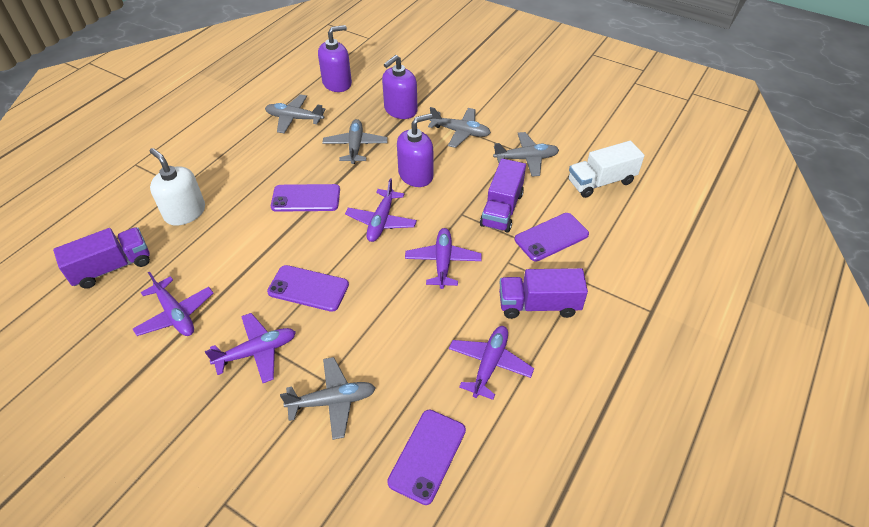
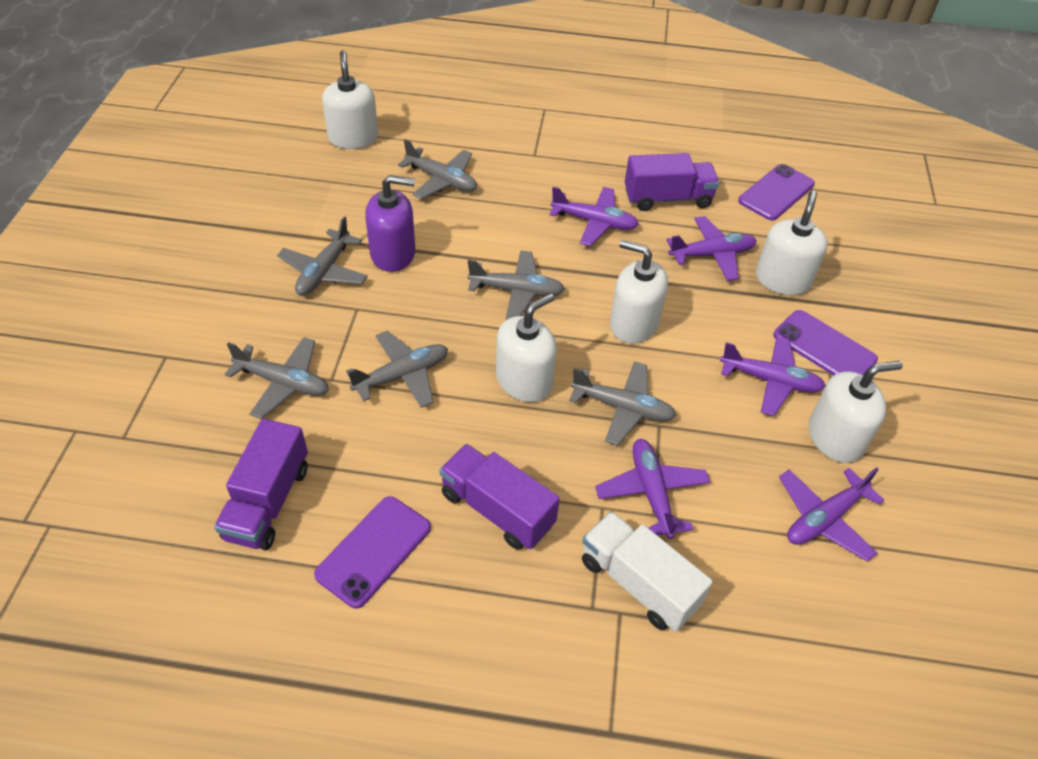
grey plane: [265,94,326,133] [280,357,375,440] [322,119,388,164] [428,107,491,148] [493,132,559,177] = 5 -> [225,337,329,419] [277,216,368,296] [346,331,448,408] [398,139,477,199] [468,250,565,319] [569,361,676,445] = 6
purple phone: [267,265,349,312] [271,184,340,212] [387,410,466,505] [515,213,589,262] = 4 -> [314,496,431,608] [738,164,815,220] [774,310,878,376] = 3
purple soap dispenser: [318,25,352,92] [382,55,418,119] [397,113,433,187] = 3 -> [365,175,416,272] = 1
white soap dispenser: [149,148,205,226] = 1 -> [322,50,378,149] [496,293,557,402] [610,240,668,343] [756,190,828,295] [809,361,903,463] = 5

